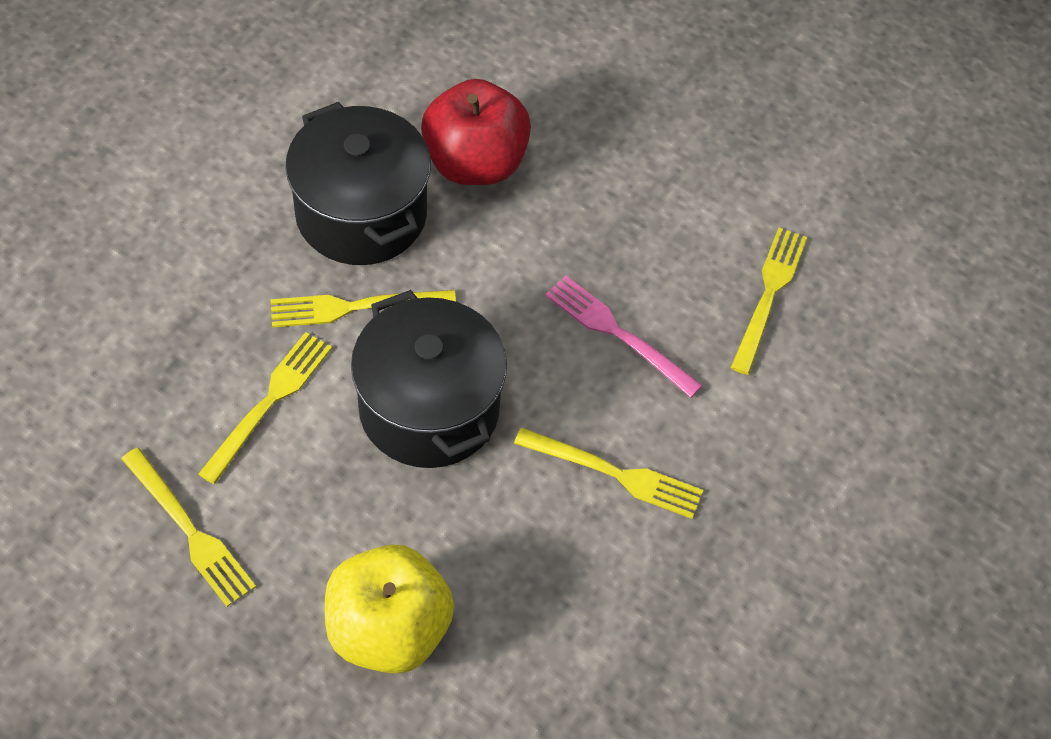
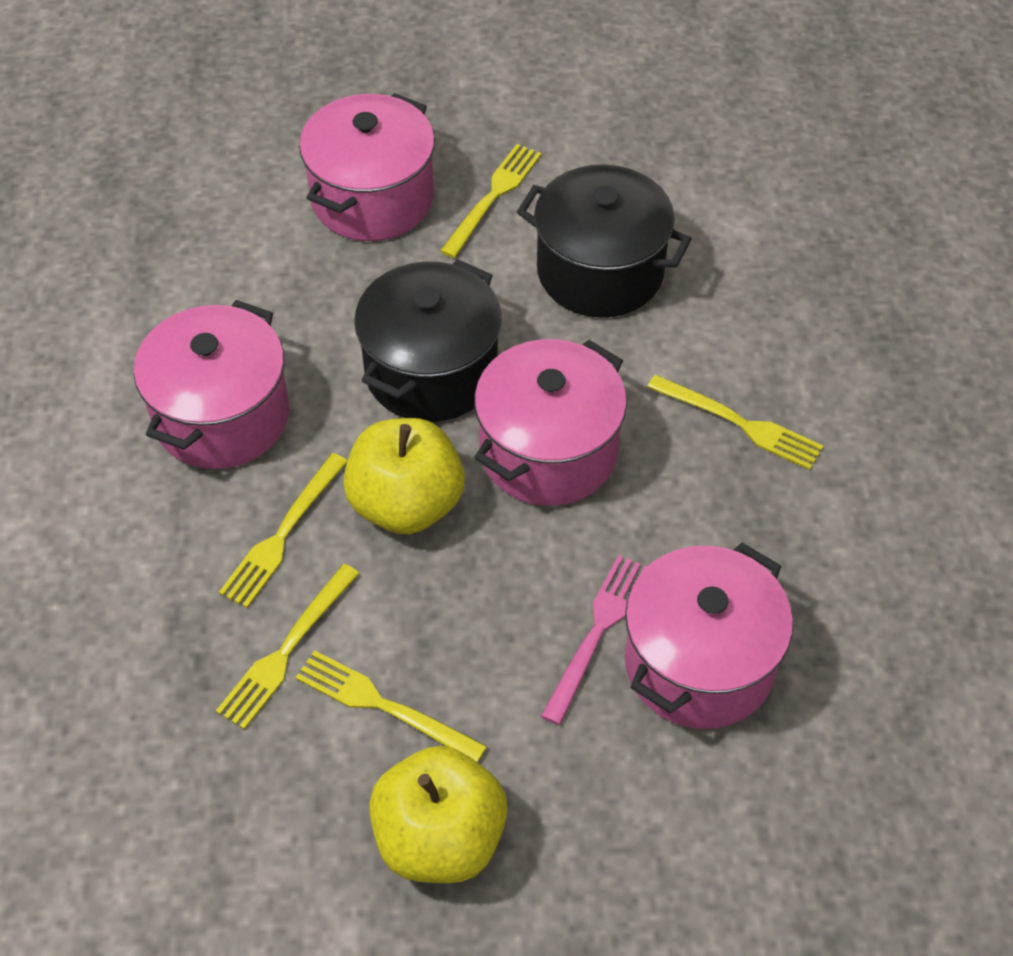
pink pot: none = 0 -> [133,300,289,469] [299,93,435,241] [474,339,627,506] [625,543,793,729] = 4
red apple: [421,79,531,185] = 1 -> none = 0
yellow apple: [325,544,454,674] = 1 -> [343,418,465,534] [369,746,508,883] = 2

